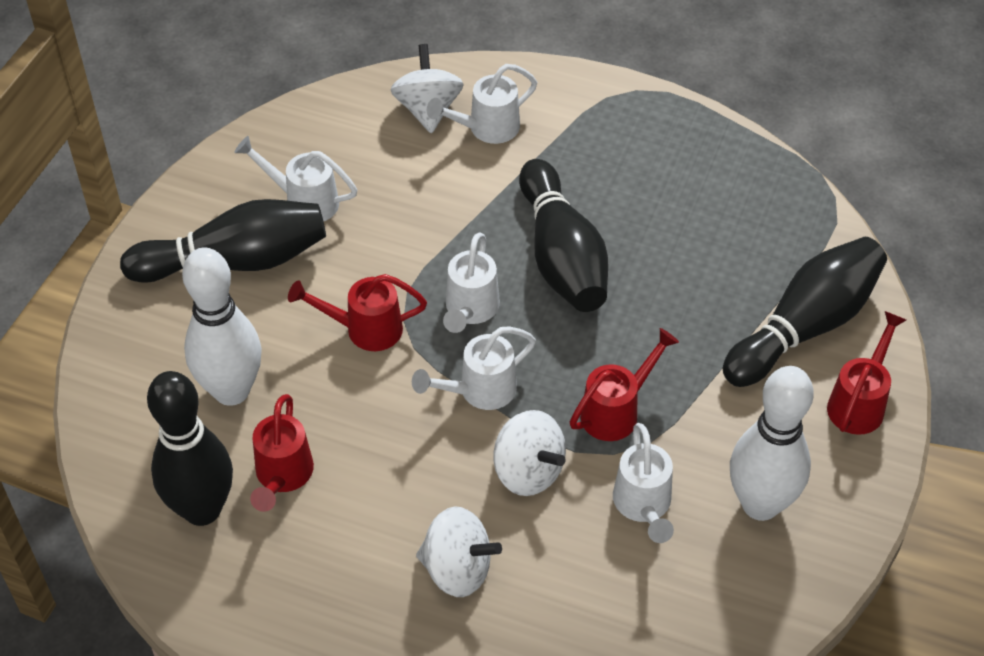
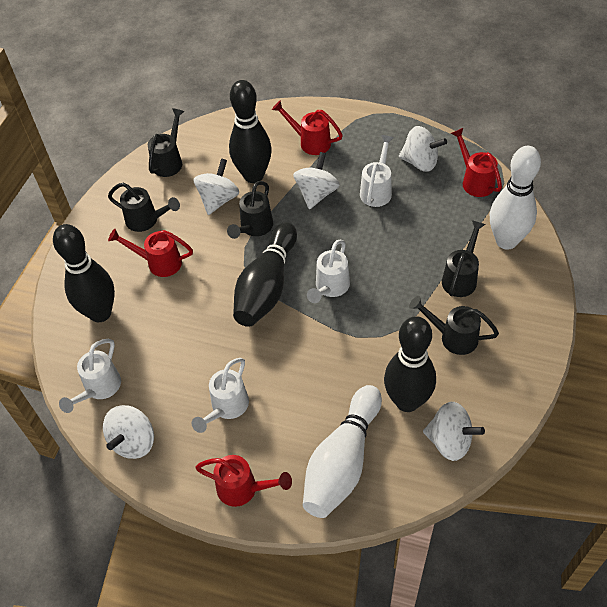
black watering can: none = 0 -> [108,182,180,232] [148,108,185,177] [227,181,273,239] [409,296,499,355] [442,220,486,297] = 5
white spinning top: [391,44,464,133] [416,506,502,597] [494,410,566,496] = 3 -> [103,405,154,459] [194,158,239,215] [293,152,340,209] [399,126,447,172] [423,402,485,461] = 5
white watering can: [234,136,357,222] [412,326,536,410] [427,64,537,144] [443,233,500,333] [613,423,674,543] = 5 -> [59,339,121,413] [192,358,249,433] [307,240,350,303] [360,135,394,207] = 4

